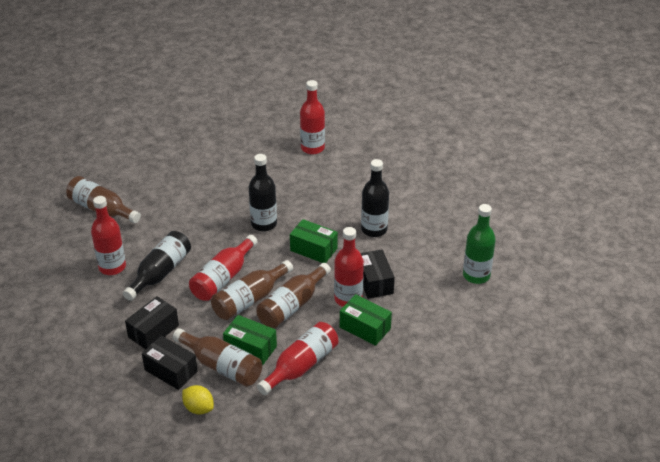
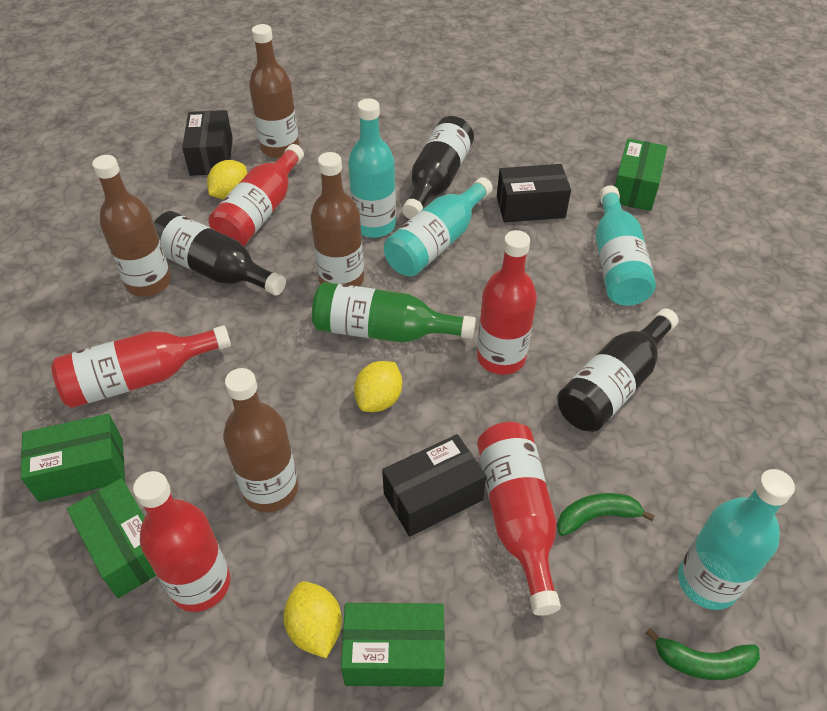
green banana: none = 0 -> [557,493,655,536] [646,628,760,680] = 2
green box: [223,315,277,366] [290,219,338,263] [340,294,392,346] = 3 -> [21,414,125,502] [67,478,156,598] [341,603,445,687] [615,138,668,211] = 4
turquoise bottle: none = 0 -> [348,99,396,238] [384,177,493,277] [595,185,656,306] [678,469,795,610] = 4
yellow lemon: [182,385,214,414] = 1 -> [207,160,248,199] [283,581,342,658] [354,361,402,412] = 3

